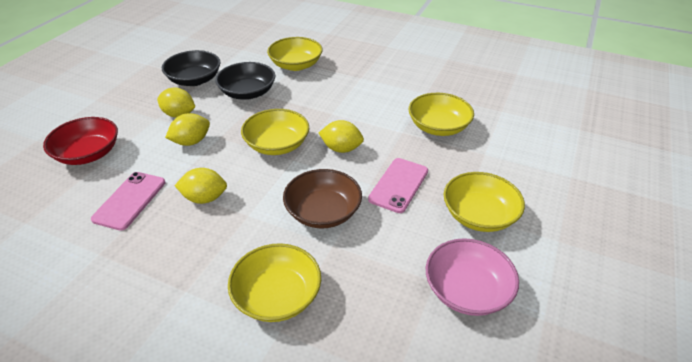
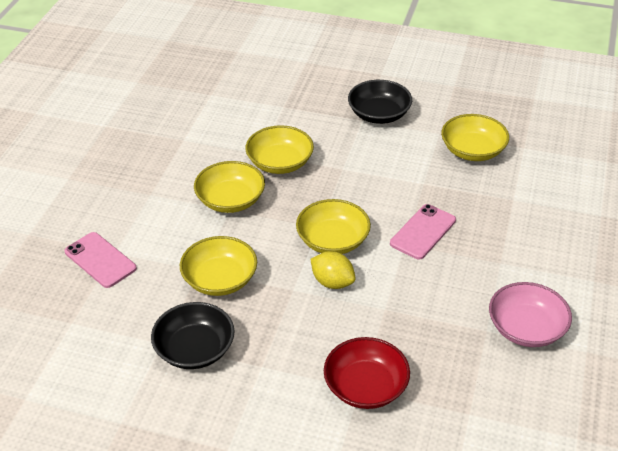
brown bowl: [283,169,362,228] = 1 -> none = 0
yellow lemon: [157,87,195,118] [165,113,210,146] [175,168,227,204] [319,120,364,153] = 4 -> [310,251,356,289] = 1

